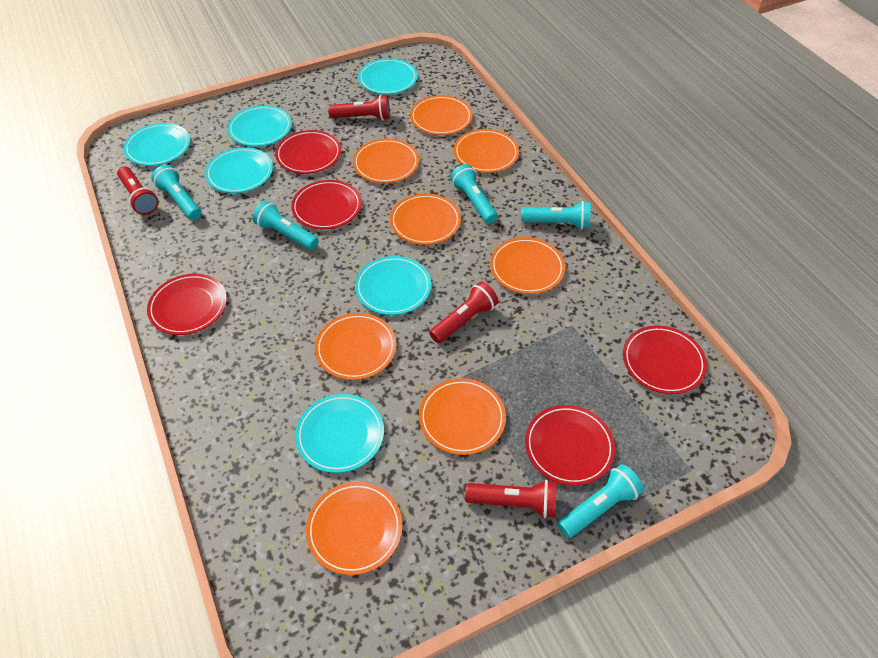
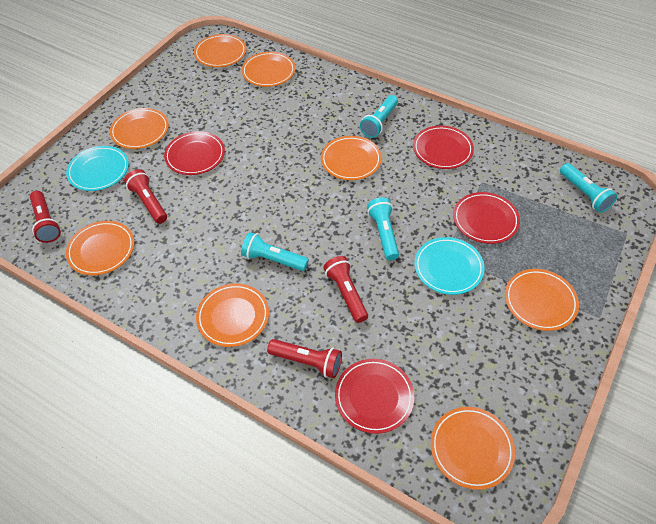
red plate: [147,274,227,335] [275,130,341,174] [291,180,362,229] [525,405,615,486] [623,326,707,394] = 5 -> [164,131,225,175] [335,359,414,434] [413,126,474,169] [453,192,520,244] = 4
turquoise flashlight: [151,165,201,220] [252,201,319,250] [450,164,497,224] [521,201,591,229] [558,464,644,538] = 5 -> [241,232,309,271] [360,95,398,138] [367,197,399,261] [560,163,617,213] = 4
turquoise plate: [123,123,190,166] [205,147,273,193] [228,105,292,146] [295,394,384,473] [355,256,431,315] [358,58,418,94] = 6 -> [66,146,129,191] [414,237,485,295] = 2

